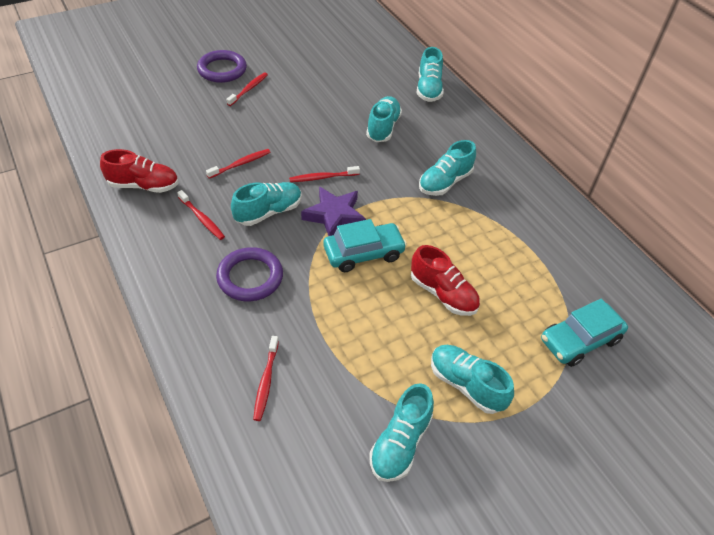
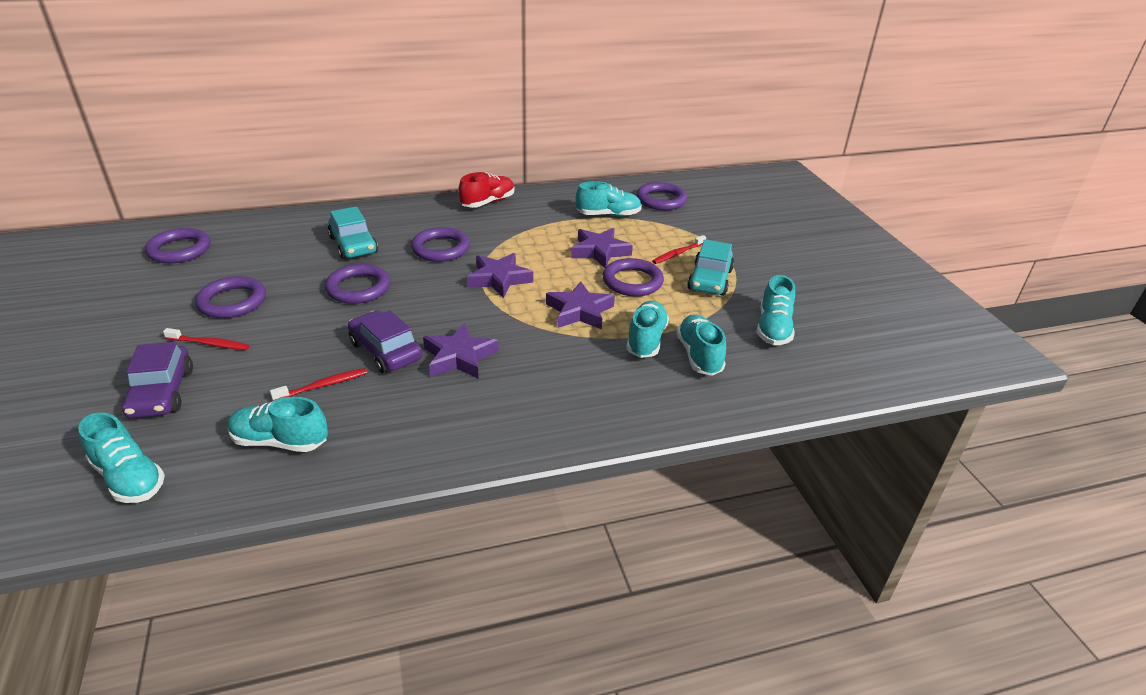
purple car: none = 0 -> [122,342,193,418] [348,310,422,373] = 2
purple ring: [197,50,247,83] [216,247,283,301] = 2 -> [145,228,210,263] [195,276,266,318] [325,264,390,304] [411,227,470,262] [602,258,664,296] [636,182,687,210] = 6
purple star: [301,187,366,236] = 1 -> [423,323,499,379] [467,253,533,298] [546,281,615,329] [571,228,633,268] = 4
red shoe: [100,149,178,193] [411,245,480,316] = 2 -> [459,172,514,208] = 1
red toothbrush: [177,190,225,240] [206,149,270,179] [226,72,268,106] [253,336,279,421] [289,166,360,182] = 5 -> [163,328,249,350] [270,368,367,400] [652,235,706,264] = 3

